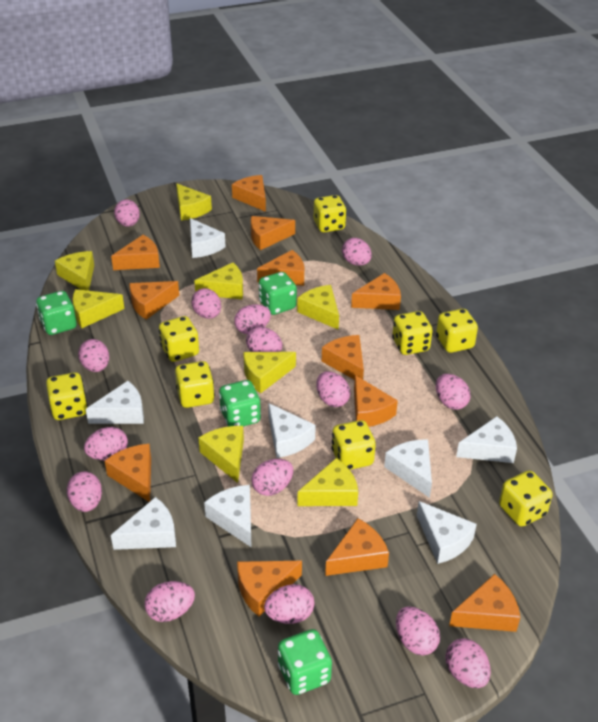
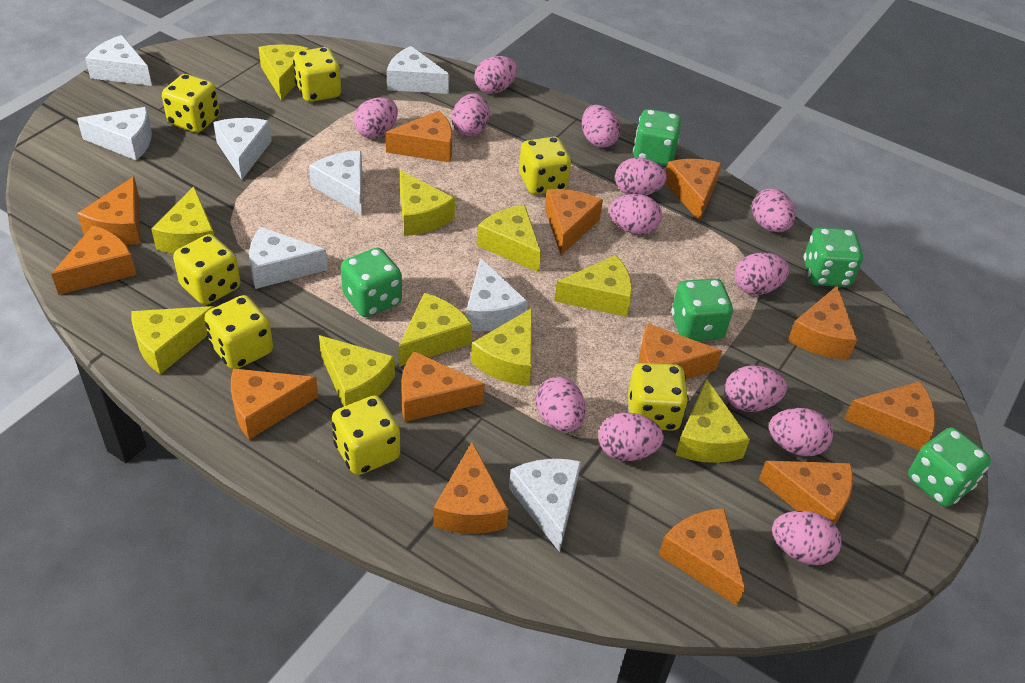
green dice: [36,291,77,335] [219,380,261,427] [259,272,297,315] [278,629,332,695] = 4 -> [341,248,402,317] [633,109,682,166] [671,279,733,341] [804,228,863,287] [908,427,991,507] = 5
orange cheese: [105,444,151,502] [111,235,160,270] [129,281,179,320] [232,175,266,212] [237,561,302,617] [251,216,295,250] [257,250,304,286] [322,335,364,380] [325,518,389,576] [351,273,401,310] [354,375,398,427] [449,574,520,632] = 12 -> [51,225,137,295] [77,177,141,245] [231,368,318,440] [385,110,452,162] [401,351,485,422] [433,442,509,534] [545,189,603,255] [639,323,722,379] [659,508,745,606] [665,159,722,222] [759,461,853,525] [788,286,857,359] [844,381,935,451] = 13
pink egg: [67,471,102,512] [78,339,109,372] [84,427,128,461] [114,200,140,227] [144,581,195,622] [191,288,221,319] [234,304,271,334] [246,327,282,352] [251,459,293,496] [264,584,314,624] [316,371,350,407] [342,238,372,266] [396,607,440,655] [436,374,471,410] [445,639,491,688] = 15 -> [353,97,398,138] [452,93,489,136] [474,56,518,94] [535,377,585,432] [582,105,621,148] [598,413,664,461] [609,194,662,235] [615,158,667,196] [725,366,787,412] [734,253,790,295] [752,188,795,232] [769,408,833,456] [772,511,842,565] = 13
yellow cheese: [55,251,94,291] [73,289,124,328] [176,183,212,221] [194,263,243,299] [198,426,244,483] [243,352,296,393] [297,285,339,330] [297,458,358,506] = 8 -> [131,306,214,374] [151,186,214,253] [259,44,310,100] [319,335,395,407] [398,293,472,367] [400,170,455,236] [471,308,532,386] [477,205,541,272] [554,255,632,317] [676,379,750,463] = 10
yellow dice: [46,372,88,420] [159,316,199,362] [175,361,215,408] [314,195,347,232] [331,420,376,470] [392,311,433,355] [436,309,478,353] [499,470,553,527] = 8 -> [162,74,220,133] [173,234,240,305] [204,295,273,369] [293,47,341,102] [332,396,400,475] [519,137,571,195] [628,363,689,431] = 7

